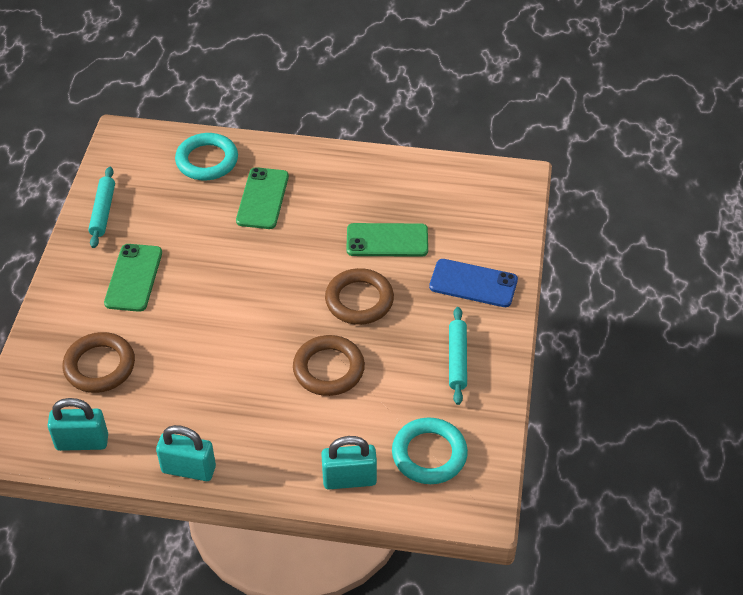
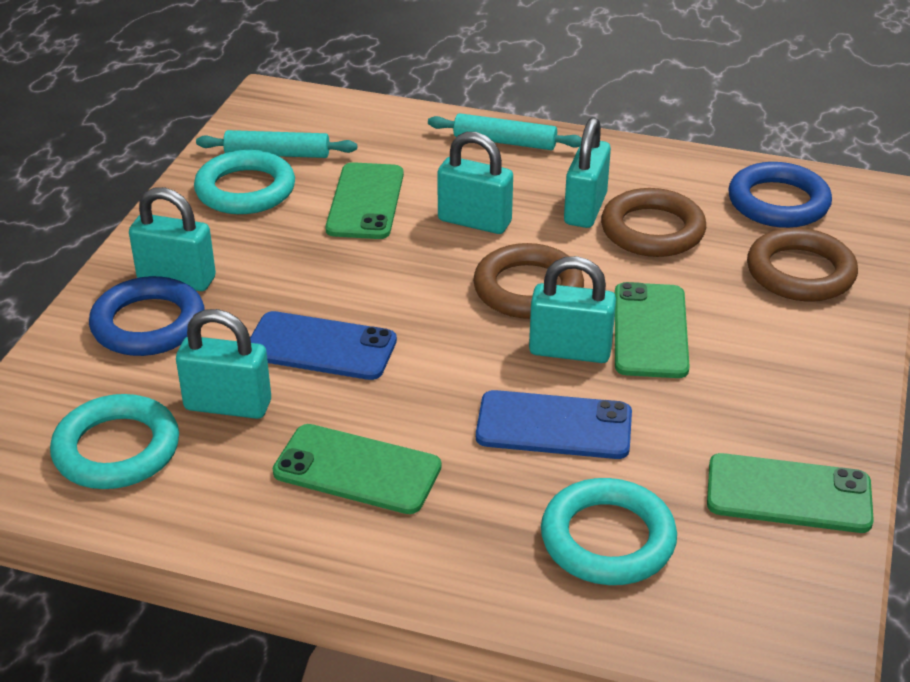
blue phone: [429,259,518,307] = 1 -> [250,311,397,380] [476,390,632,459] = 2
blue ring: none = 0 -> [89,276,205,356] [728,162,832,228] = 2
green phone: [104,244,162,312] [236,167,289,229] [346,223,428,257] = 3 -> [273,424,441,514] [325,162,404,239] [615,282,690,378] [707,453,874,533] = 4
turquoise padlock: [47,398,108,451] [156,425,216,481] [321,436,377,489] = 3 -> [129,187,216,291] [176,309,271,419] [437,132,513,234] [529,256,616,363] [564,117,611,228] = 5
turquoise ring: [175,133,238,180] [392,418,468,484] = 2 -> [50,394,179,489] [194,150,295,214] [541,478,677,585] = 3

